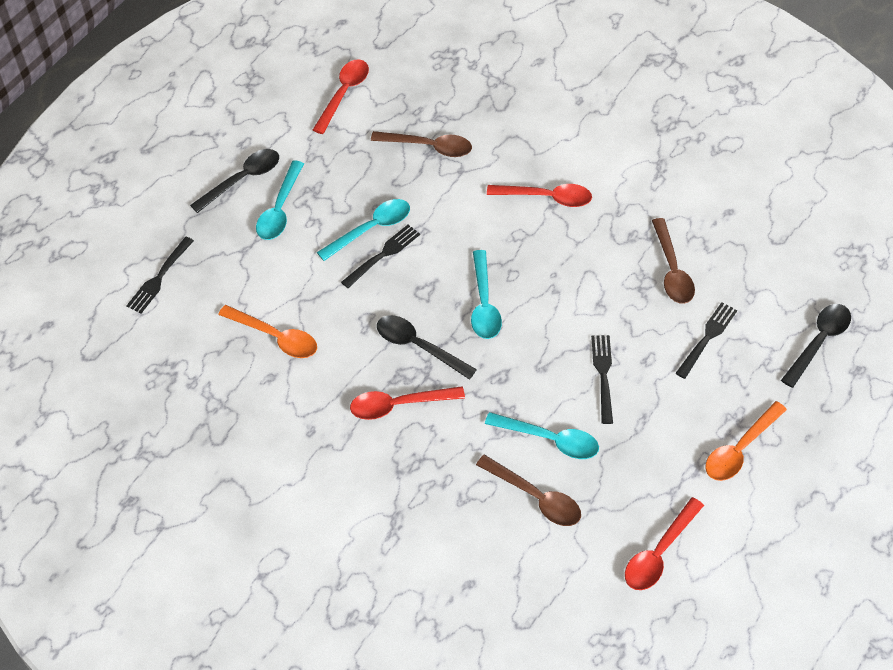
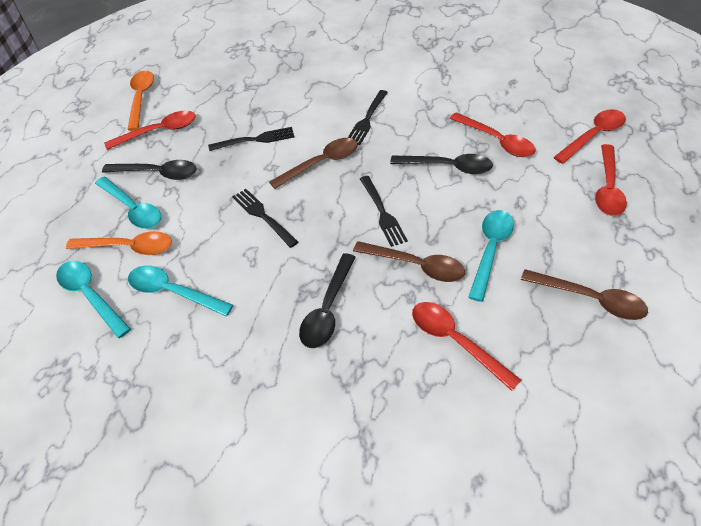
red spoon: [313,59,369,134] [350,386,465,420] [487,184,592,207] [625,497,704,590] = 4 -> [104,110,196,150] [412,302,521,391] [450,112,536,157] [554,109,626,164] [595,144,627,216] = 5

